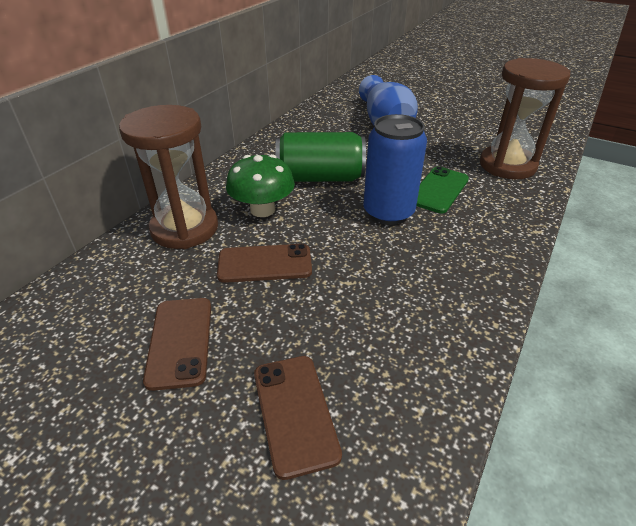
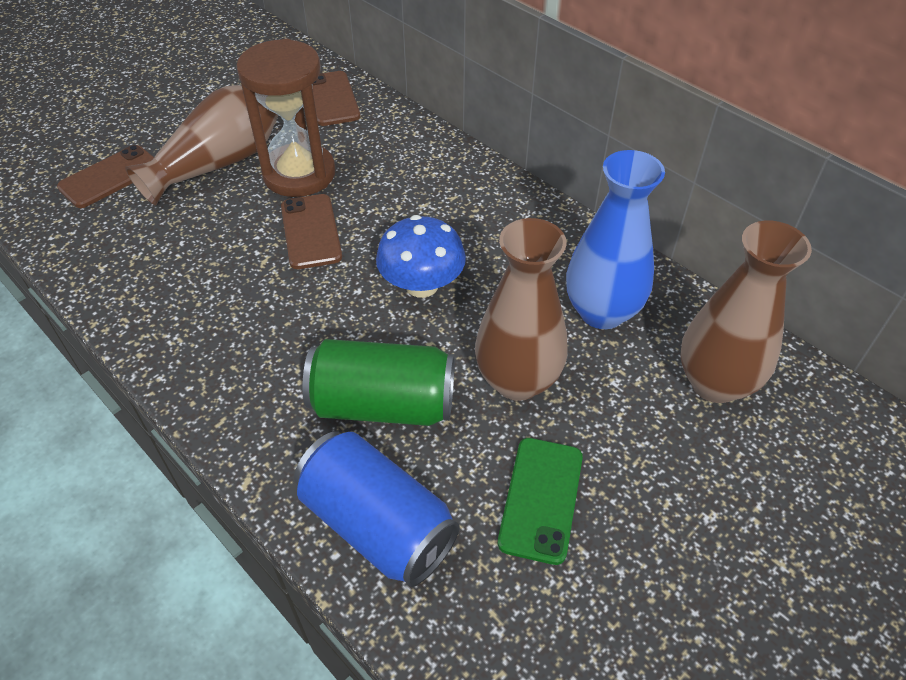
blue mushroom: none = 0 -> [376,215,466,298] = 1
brown hourglass: [119,105,218,249] [480,58,571,179] = 2 -> [236,39,336,197] = 1
brown vase: none = 0 -> [125,85,278,206] [475,218,568,401] [680,221,812,403] = 3
green mushroom: [226,154,295,217] = 1 -> none = 0

